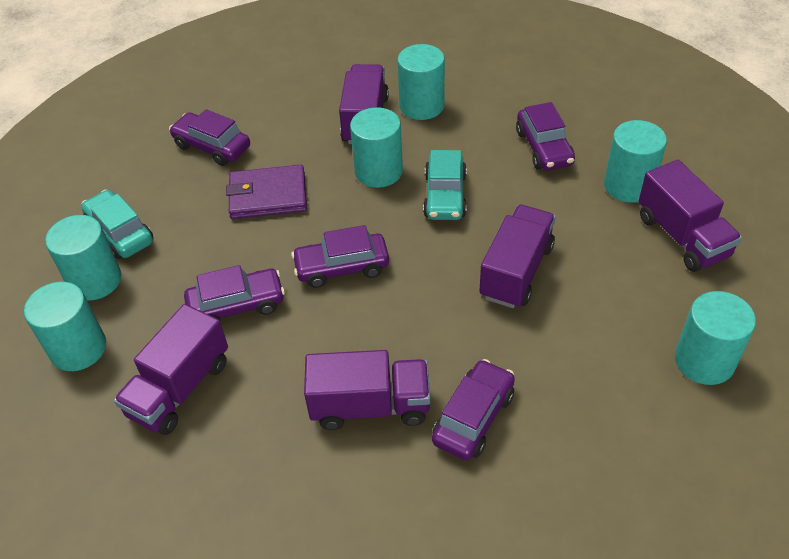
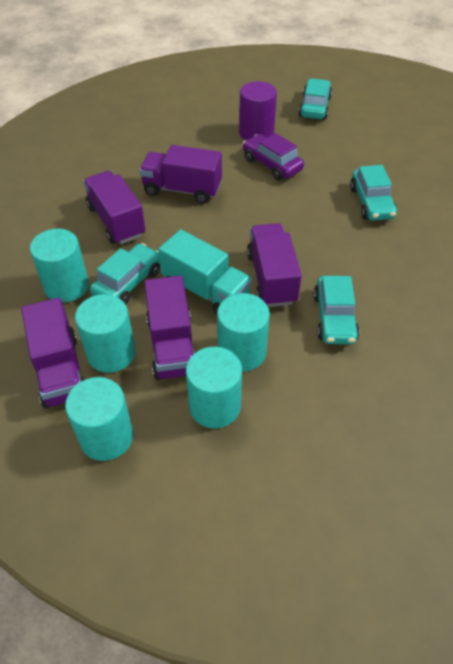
purple car: [169,109,250,166] [184,265,285,320] [291,225,389,288] [432,359,515,461] [516,102,575,170] = 5 -> [242,133,304,180] = 1
purple cylinder: none = 0 -> [239,81,277,140] = 1
purple wallet: [226,165,307,219] = 1 -> none = 0
turquoise car: [81,190,154,259] [423,150,467,220] = 2 -> [90,243,160,305] [298,78,332,120] [313,276,360,344] [350,165,397,221] = 4
turquoise cylinder: [24,282,106,371] [45,215,121,301] [350,107,403,188] [397,44,445,120] [604,120,667,203] [675,291,756,385] = 6 -> [30,229,89,302] [65,377,133,461] [75,294,136,373] [186,347,242,428] [217,293,270,372] = 5
turquoise truck: none = 0 -> [158,229,252,315] = 1

